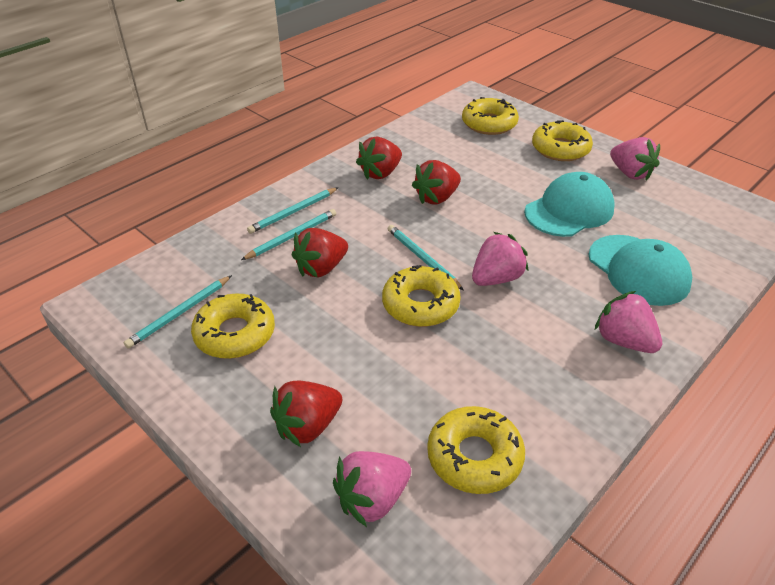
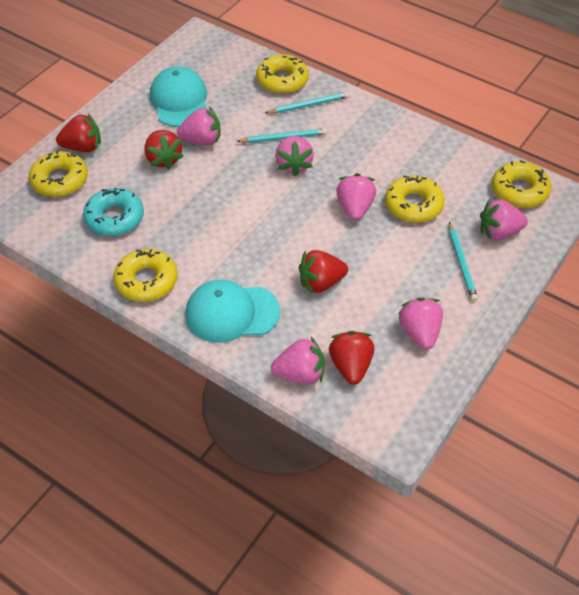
pink strawberry: [333,451,411,527] [472,232,529,286] [595,291,662,353] [610,137,660,181] = 4 -> [177,107,221,145] [271,337,325,384] [275,136,314,177] [336,173,376,221] [398,297,443,350] [480,199,528,240] = 6
turquoise donut: none = 0 -> [83,188,144,236] = 1
turquoise pencil: [124,275,232,349] [241,209,336,260] [247,187,339,234] [388,225,464,291] = 4 -> [236,128,327,143] [265,92,349,114] [449,222,478,301] = 3

